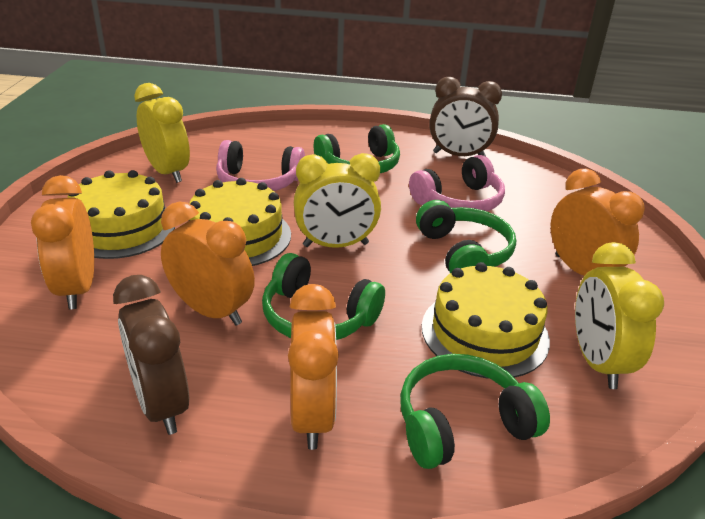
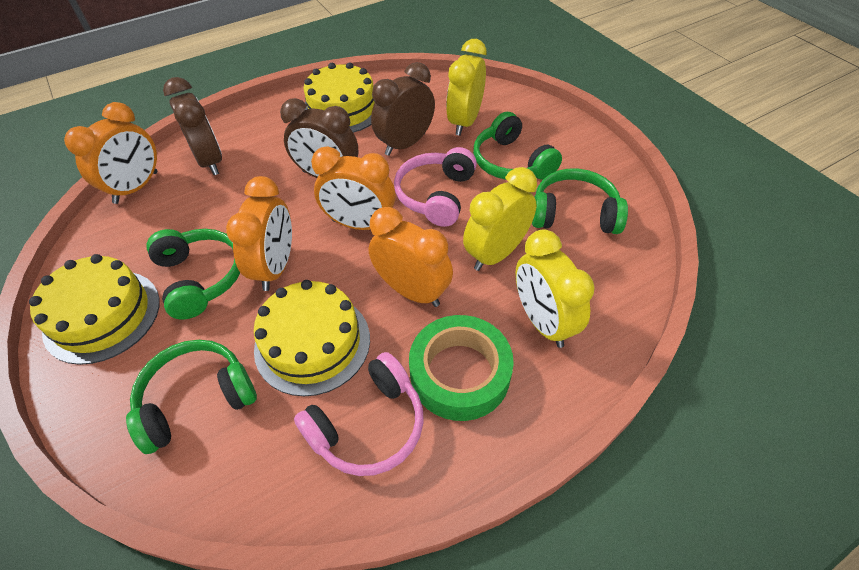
brown clock: [113,275,189,435] [429,77,502,156] = 2 -> [163,77,222,175] [280,98,358,178] [371,62,435,156] = 3
green tape: none = 0 -> [409,315,514,421] = 1

